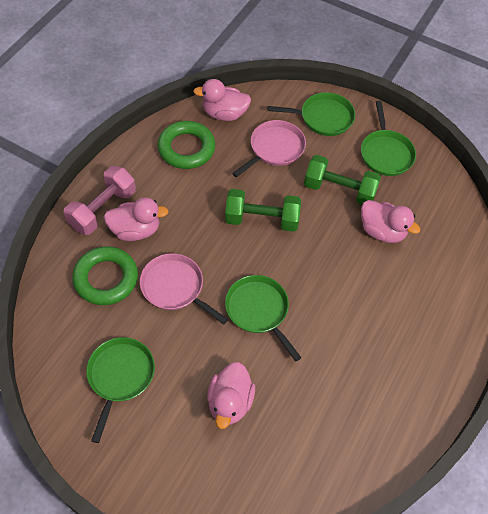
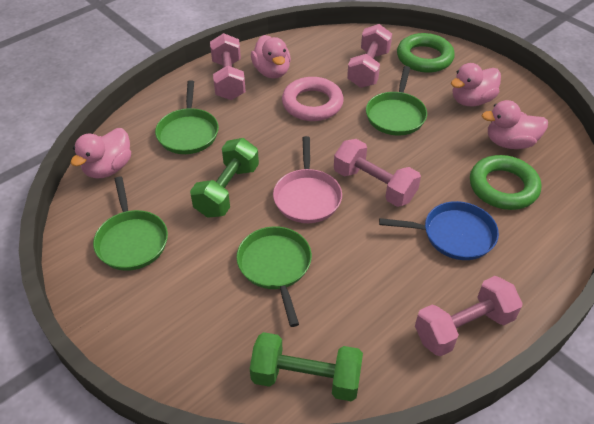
blue pan: none = 0 -> [379,201,499,260] = 1
pink dumbbell: [64,166,136,235] = 1 -> [210,33,246,100] [334,139,421,207] [347,24,392,88] [415,276,523,357] = 4
pink pan: [140,253,228,325] [232,120,306,177] = 2 -> [273,136,342,223] = 1
pink ring: none = 0 -> [282,77,344,121] = 1

